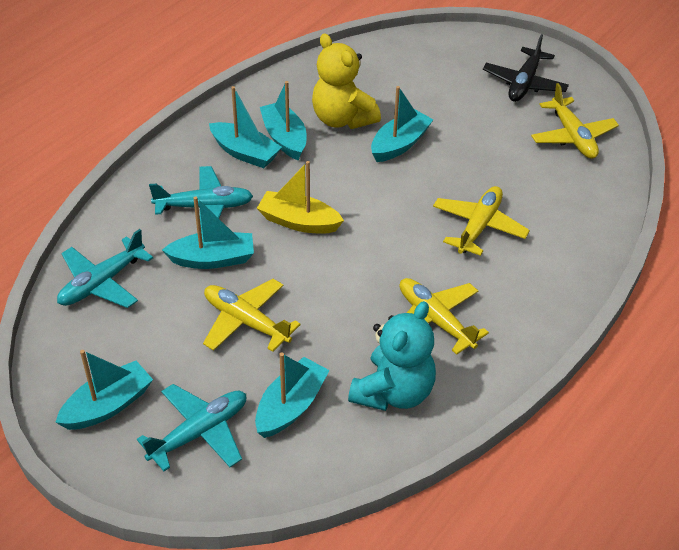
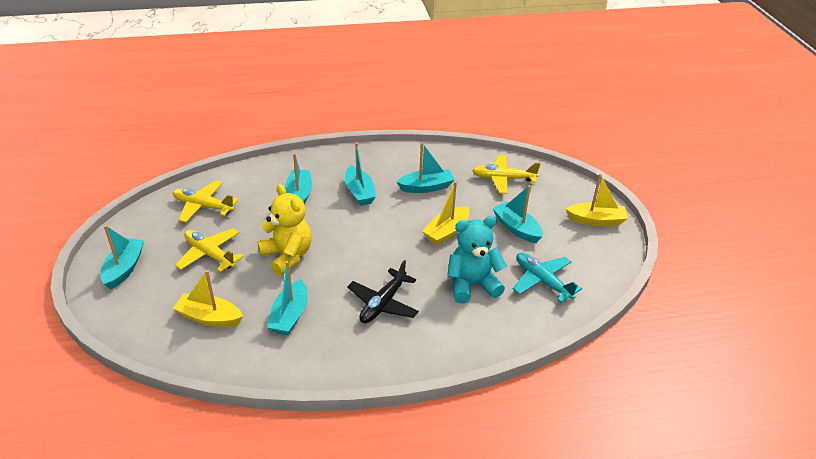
turquoise plane: [57,229,153,308] [137,384,246,471] [149,166,253,233] = 3 -> [513,253,582,303] = 1
yellow boat: [257,161,344,233] = 1 -> [173,270,243,327] [422,181,470,245] [566,174,628,226] = 3
yellow plane: [203,279,301,352] [400,278,489,355] [433,186,530,256] [531,83,619,159] = 4 -> [173,180,239,223] [175,228,244,272] [472,155,540,194] = 3

